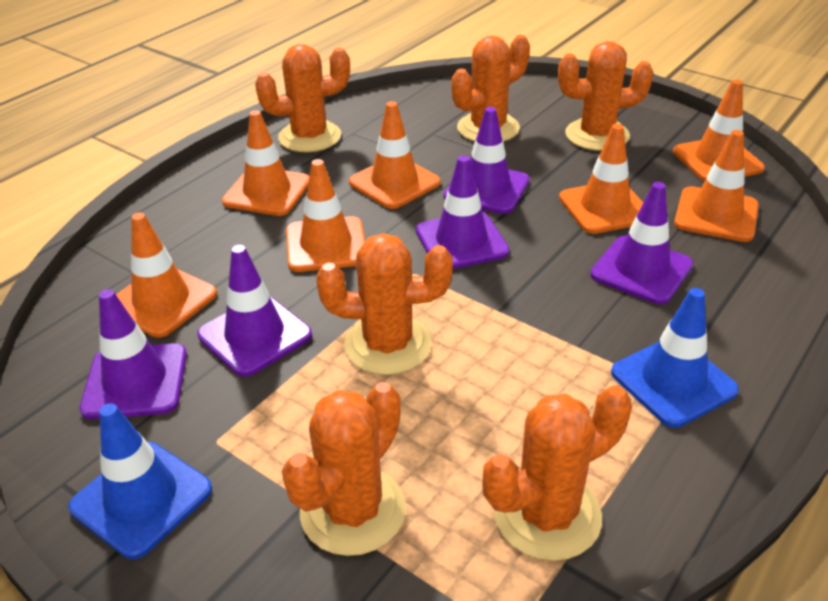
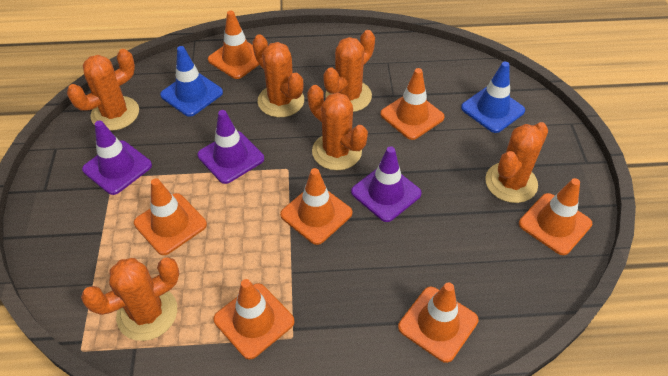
purple traffic cone: [80,289,187,419] [197,245,312,377] [416,155,509,269] [444,107,530,214] [590,182,693,304] = 5 -> [82,120,152,195] [197,110,264,184] [351,146,422,222] = 3

